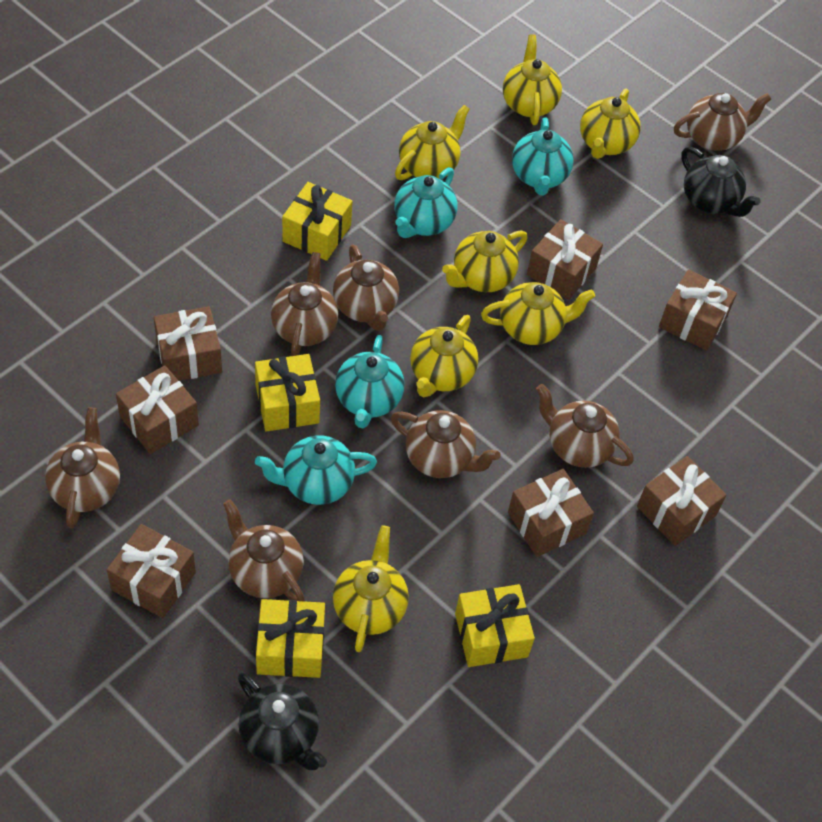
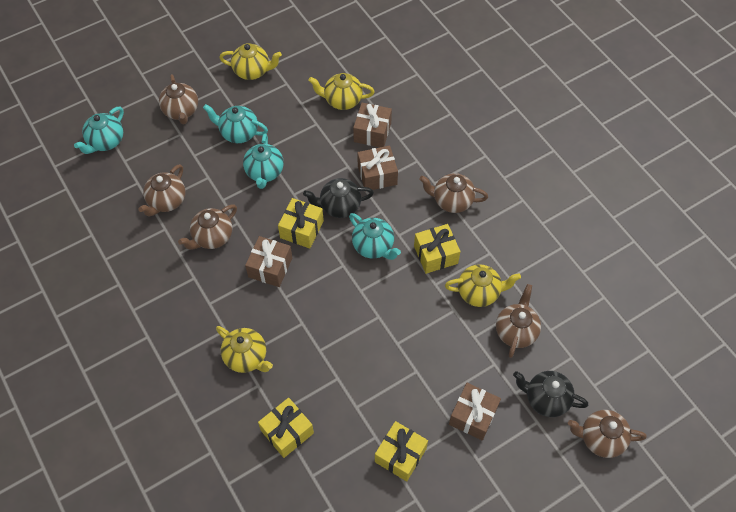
brown gift: [107,524,196,618] [116,365,199,454] [154,307,222,381] [508,469,594,557] [527,219,603,300] [637,456,726,546] [659,270,737,351] = 7 -> [245,236,292,287] [353,103,392,147] [357,146,398,190] [449,383,501,441] = 4
brown teapot: [45,407,120,528] [223,499,305,601] [271,252,338,356] [333,245,399,331] [391,410,501,478] [536,384,634,468] [674,93,771,151] = 7 -> [139,164,185,216] [159,74,198,124] [178,204,237,250] [419,173,488,213] [496,284,541,358] [568,410,646,458] = 6
yellow teapot: [333,525,409,652] [395,105,470,180] [410,315,478,397] [442,231,528,292] [481,282,595,345] [503,34,562,125] [580,89,641,159] = 7 -> [216,326,273,373] [219,43,282,80] [308,73,375,110] [445,264,521,307] = 4

